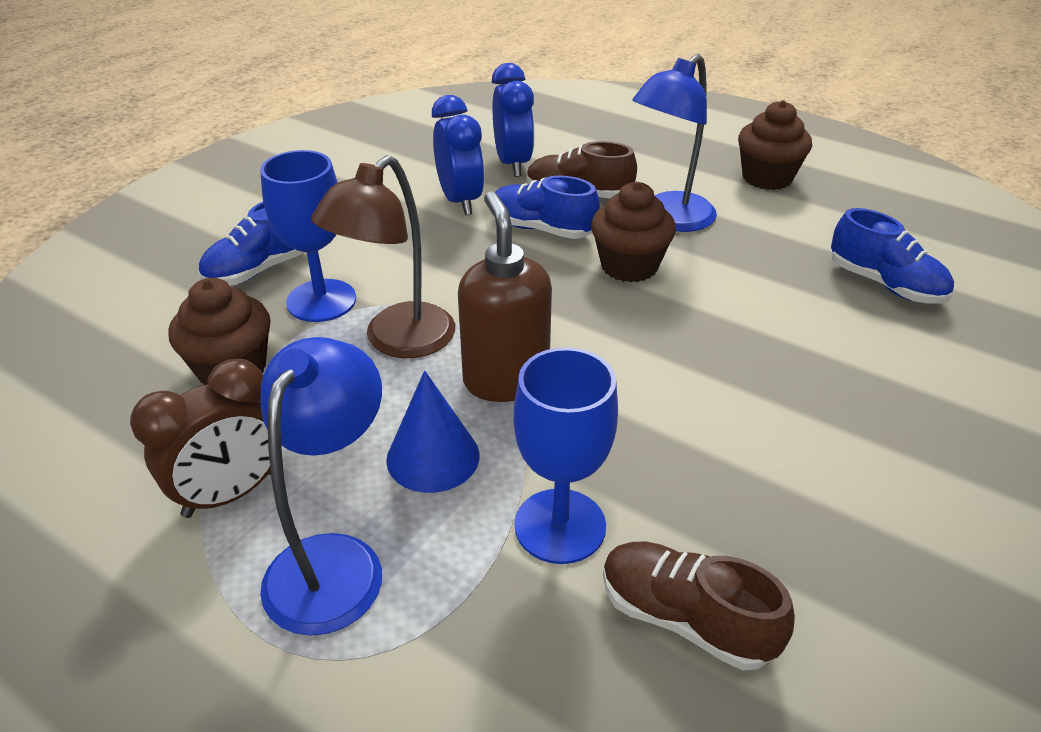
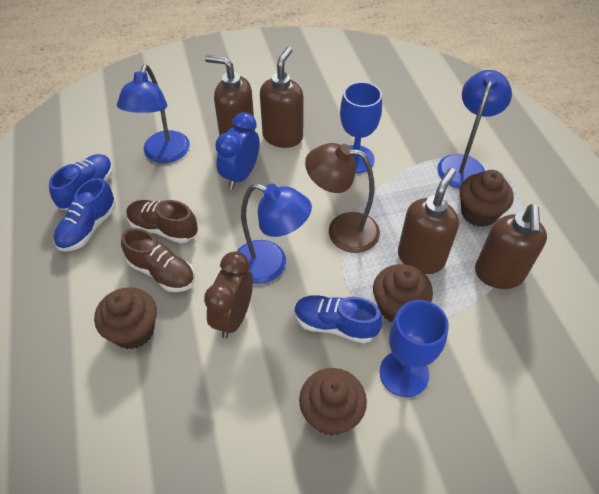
blue clock: [432,95,485,215] [492,63,534,177] = 2 -> [215,112,260,189] = 1
blue cone: [386,371,480,493] = 1 -> none = 0
blue lamp: [260,337,382,636] [632,54,717,232] = 2 -> [117,64,190,163] [237,183,312,284] [437,70,512,189] = 3
brown cupcake: [168,278,271,385] [591,182,676,283] [738,100,812,190] = 3 -> [94,287,157,349] [299,368,367,436] [373,264,433,322] [460,170,514,227] = 4
brown soap dispenser: [458,191,552,402] = 1 -> [205,55,255,136] [260,47,304,148] [398,168,459,274] [475,204,547,289] = 4

